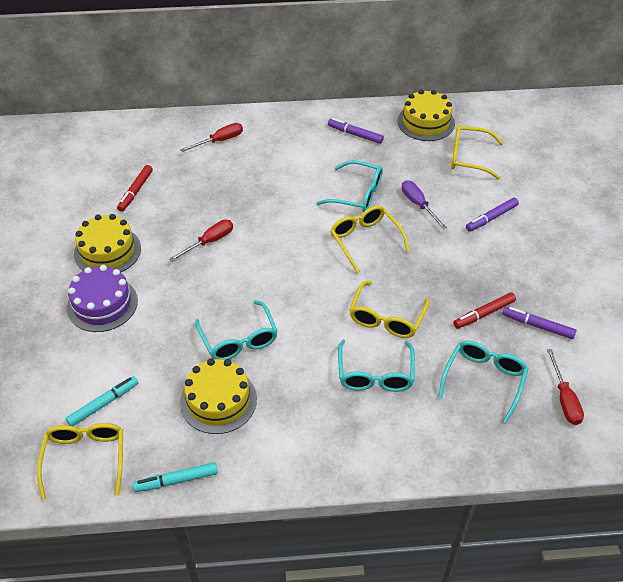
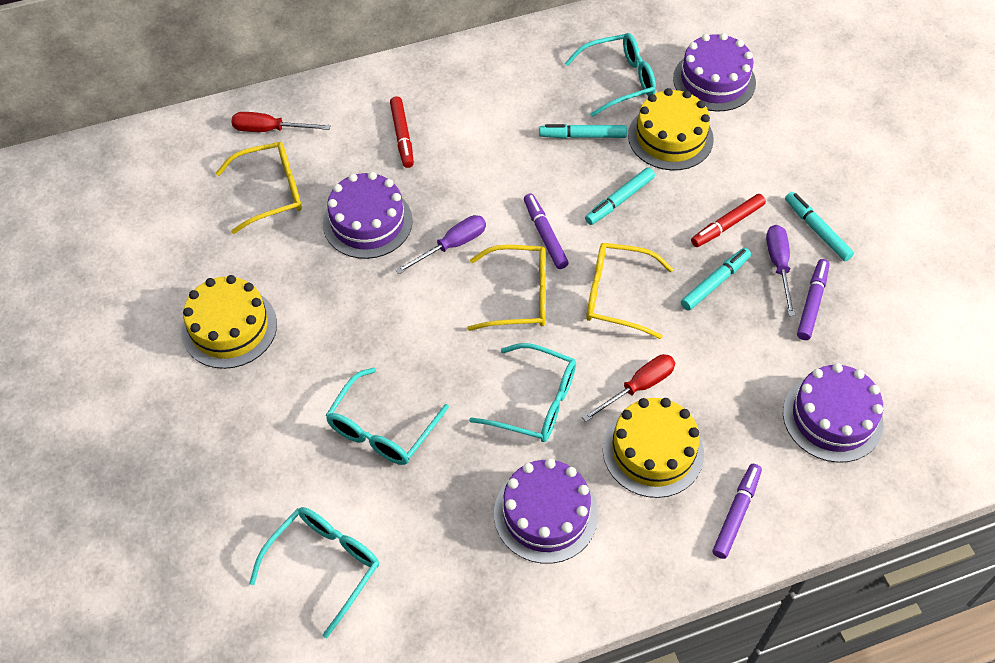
purple cake: [67,265,138,332] = 1 -> [323,172,413,259] [494,458,598,564] [673,33,756,112] [783,363,883,463] = 4
purple screwdriver: [402,180,447,230] = 1 -> [395,215,486,274] [766,225,795,316] = 2
red screwdriver: [168,220,233,262] [180,123,243,152] [547,349,584,425] = 3 -> [232,112,331,132] [582,354,675,422] = 2
turquoise marker: [66,376,138,426] [132,462,218,492] = 2 -> [539,124,627,139] [585,167,655,225] [681,248,751,311] [785,192,854,261] = 4
yellow glasses: [37,423,123,500] [330,206,410,273] [349,281,429,338] [451,125,503,180] = 4 -> [216,142,302,234] [467,245,546,331] [586,243,673,339] = 3

